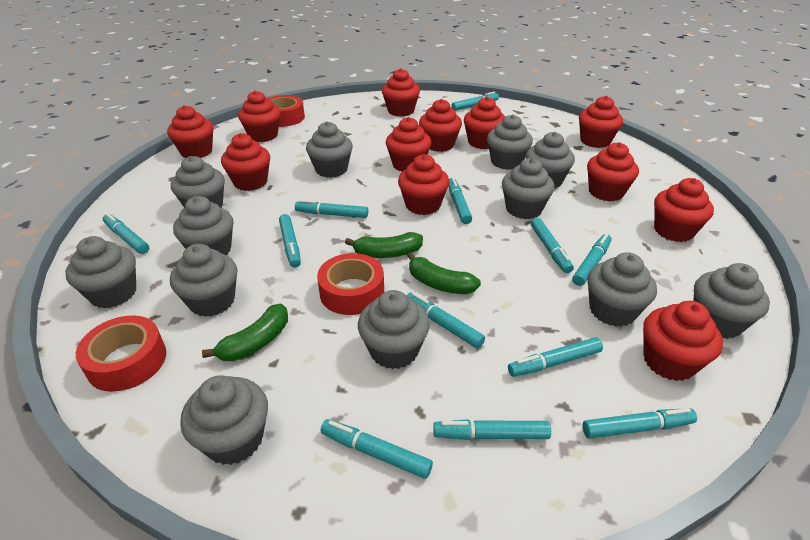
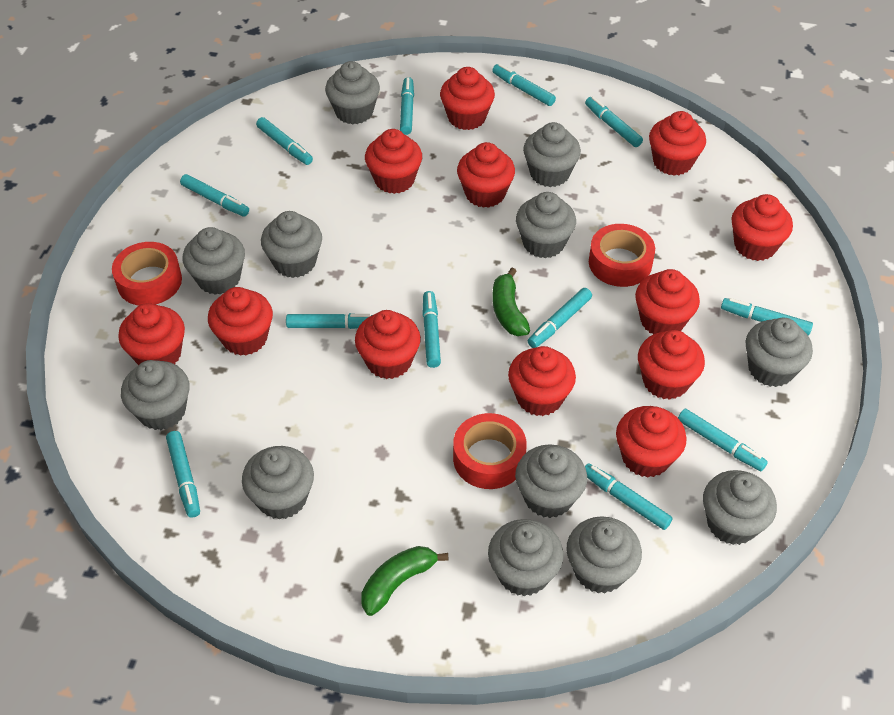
green banana: [202,303,288,361] [345,232,423,258] [407,252,481,294] = 3 -> [361,546,449,616] [492,268,530,336] = 2

